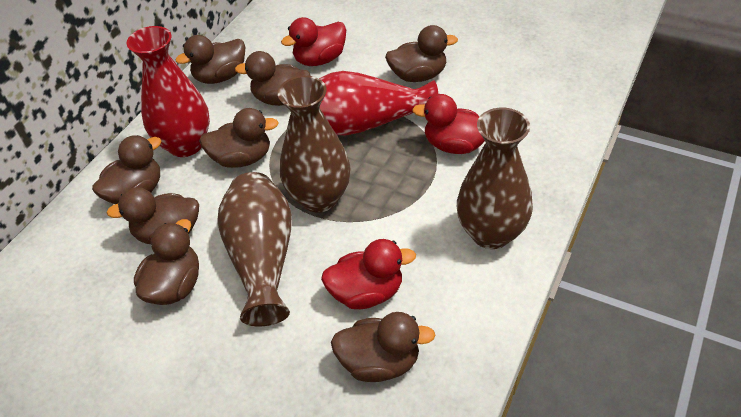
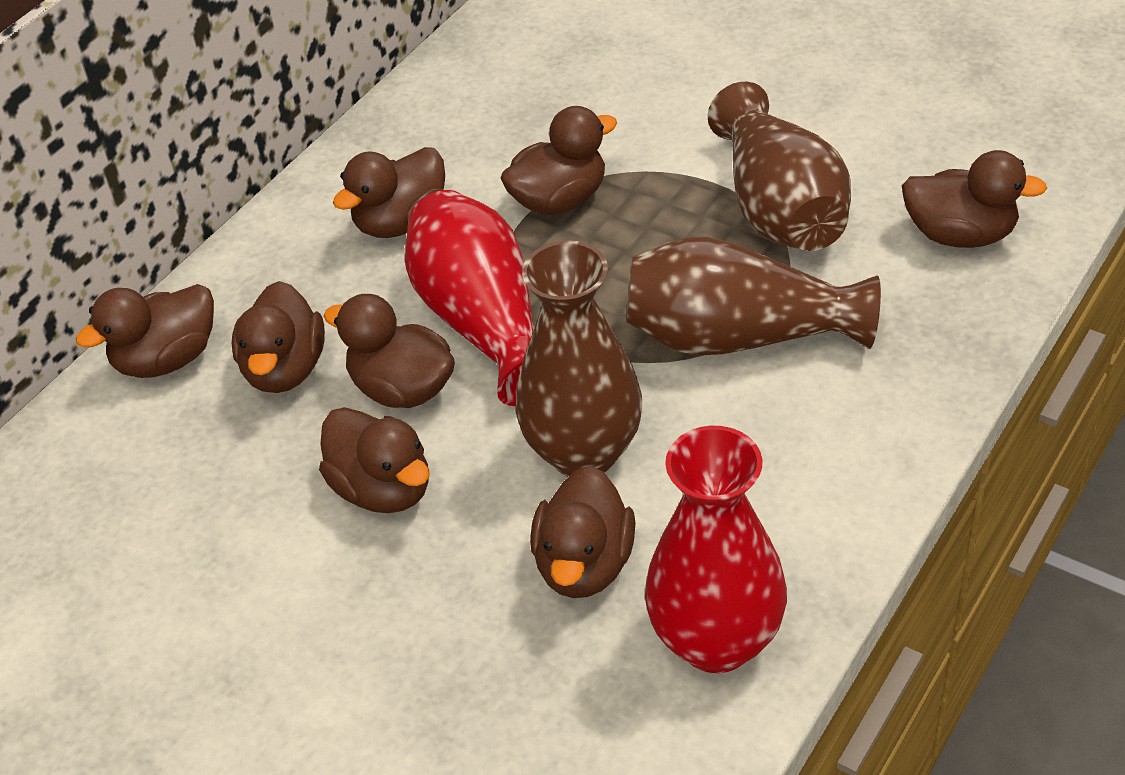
red duck: [281,17,346,66] [321,239,416,309] [412,94,485,154] = 3 -> none = 0

